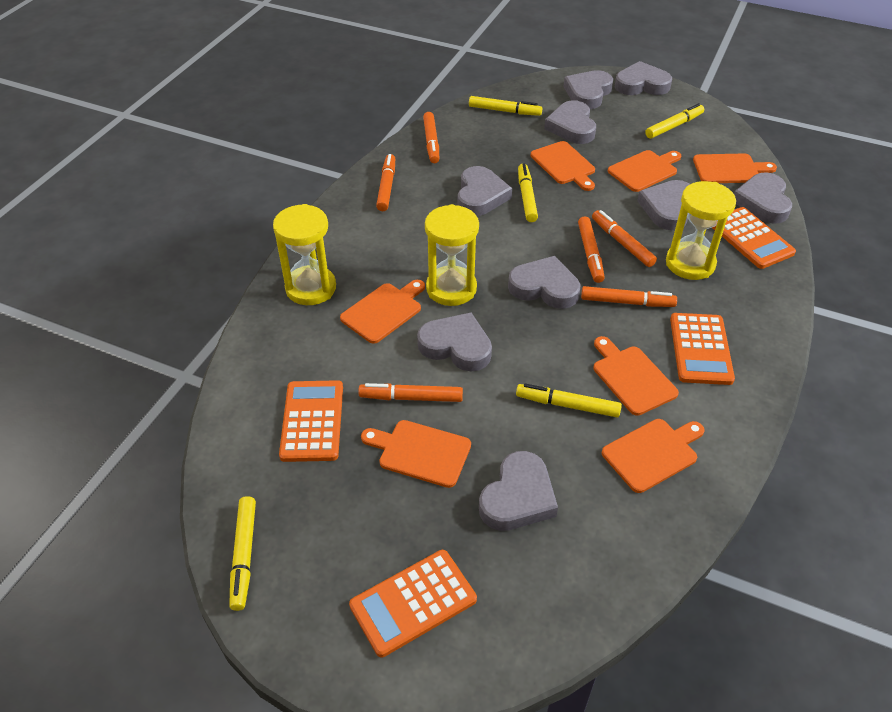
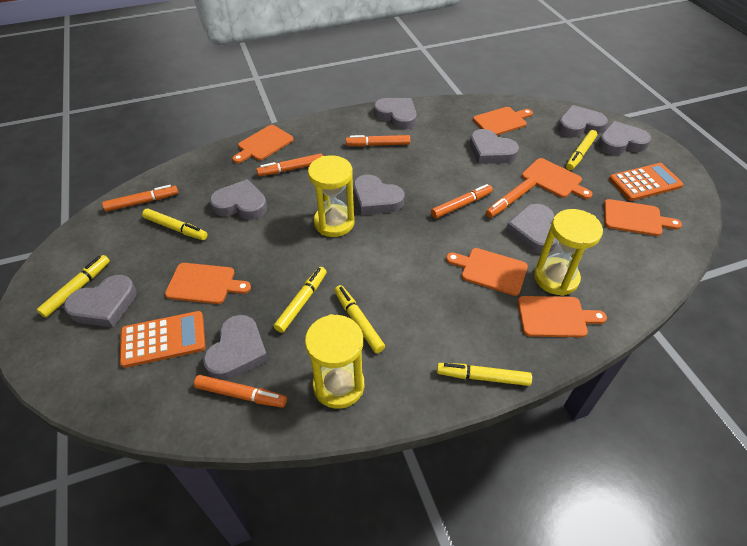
orange calculator: [279,380,343,462] [349,550,477,658] [670,313,735,385] [712,207,796,269] = 4 -> [120,311,206,368] [609,163,683,201] = 2
yellow marker: [229,496,256,611] [469,96,542,116] [516,384,622,417] [518,163,538,222] [645,103,704,139] = 5 -> [37,255,110,318] [142,208,207,240] [274,267,327,333] [334,285,385,353] [437,363,532,386] [566,130,597,170] = 6

